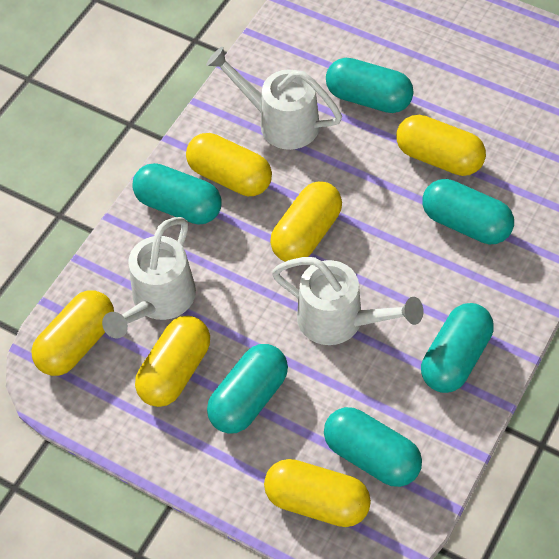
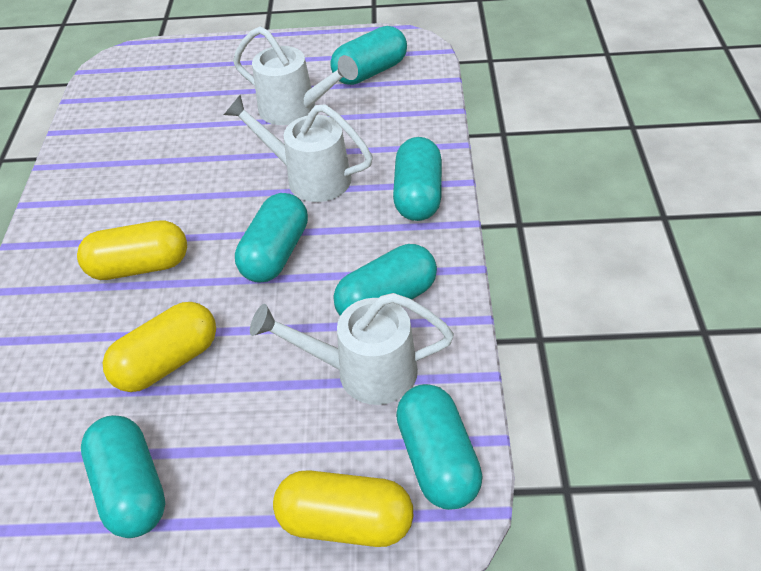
yellow capsule: [31,291,114,376] [135,316,210,407] [186,133,272,196] [264,459,371,527] [270,182,342,262] [396,115,486,176] = 6 -> [77,221,187,280] [102,302,216,392] [273,470,413,547] = 3

